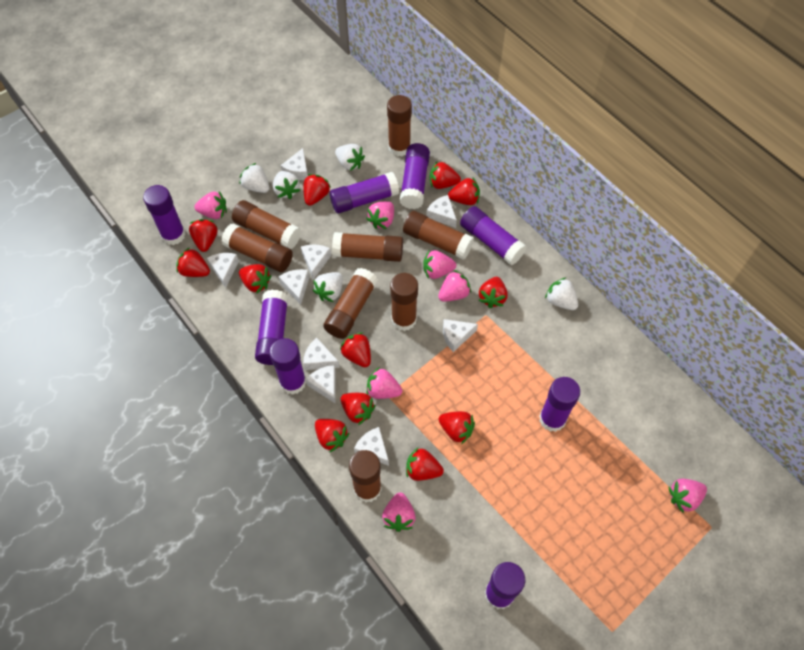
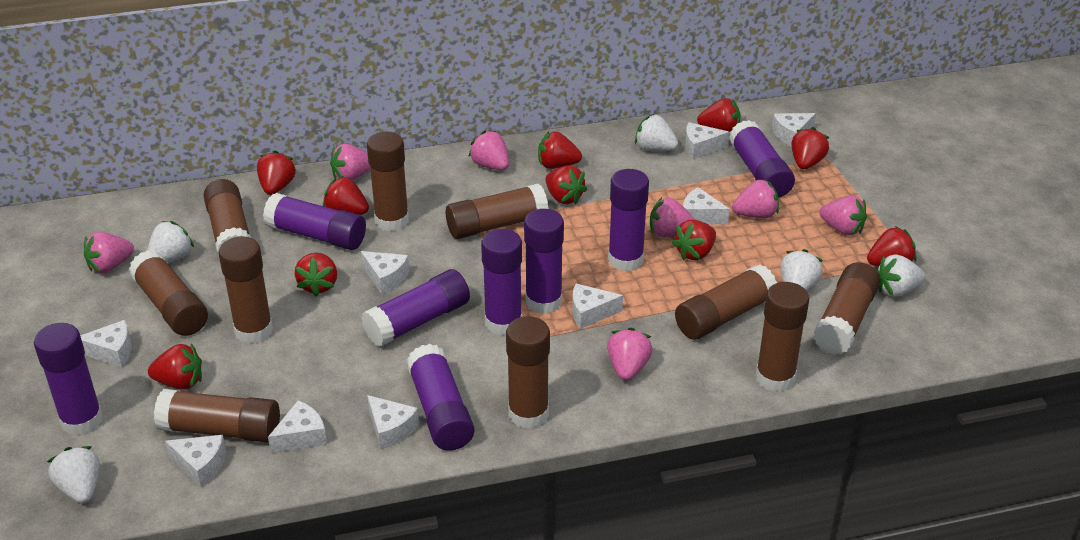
brown glue stick: [221,224,293,272] [232,200,301,249] [323,268,378,339] [332,232,403,262] [349,450,382,502] [387,95,412,156] [390,273,418,331] [403,211,474,260] = 8 -> [129,250,208,336] [154,389,280,442] [203,179,251,256] [218,236,273,344] [367,132,409,231] [446,183,548,239] [506,316,550,429] [675,264,777,340] [756,282,809,392] [813,262,880,355] = 10
red strawberry: [176,247,210,277] [189,219,218,252] [239,264,272,294] [303,174,331,206] [315,419,349,452] [340,332,371,367] [341,393,376,425] [406,448,444,481] [430,161,461,189] [439,411,475,444] [448,177,480,205] [478,277,508,308] = 12 -> [148,343,202,390] [257,150,296,195] [295,253,337,297] [323,176,369,215] [538,131,582,169] [545,166,587,204] [672,220,716,260] [697,98,741,132] [791,127,829,169] [867,226,916,266] = 10

